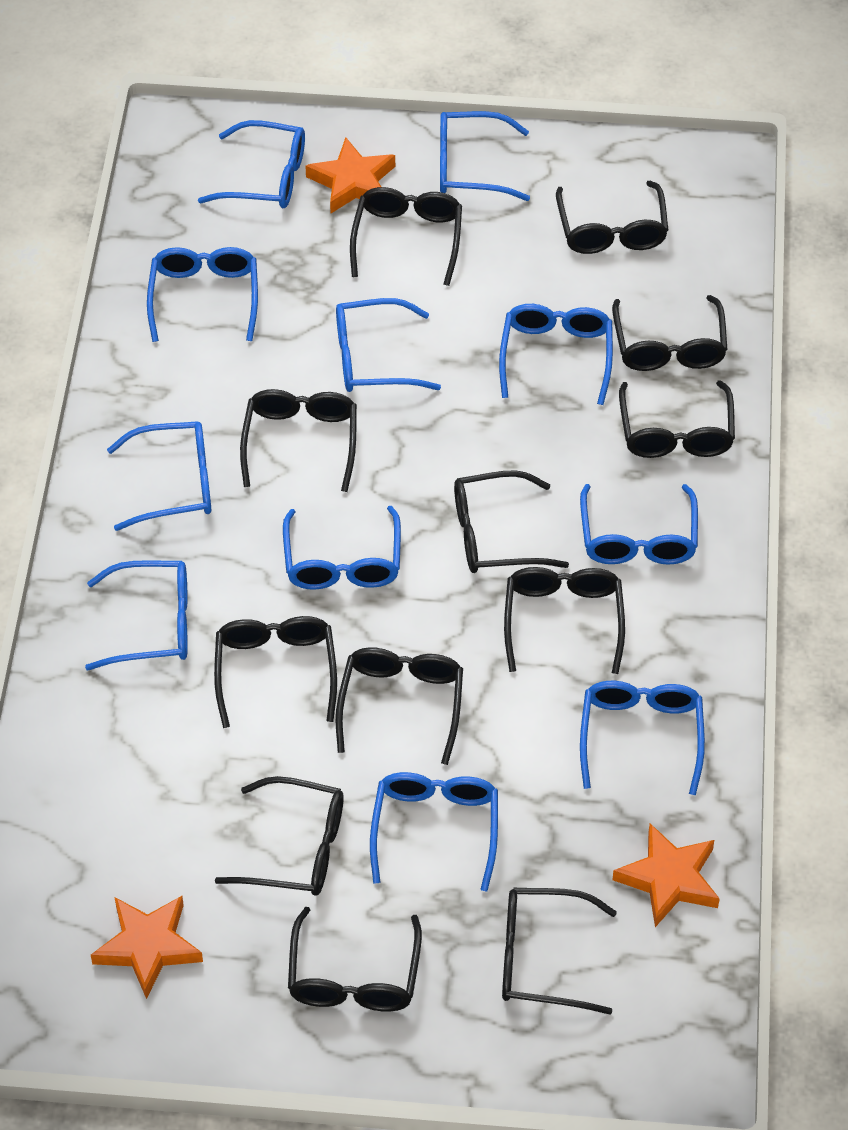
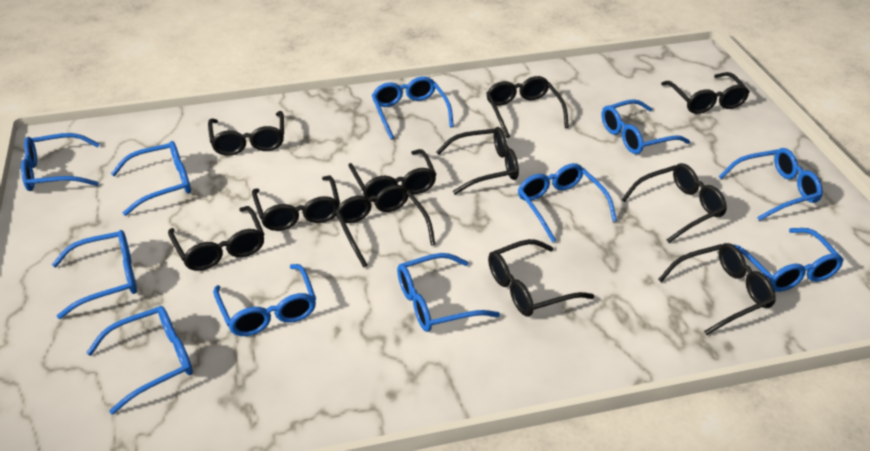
black glasses: [214,616,337,728] [215,776,343,896] [240,389,357,492] [288,907,422,1012] [336,647,463,765] [350,187,462,286] [454,470,569,573] [502,888,617,1015] [504,567,625,674] [556,181,668,254] [612,295,727,371] [619,380,735,458] = 12 -> [168,206,264,271] [208,111,284,156] [252,176,340,231] [335,185,436,268] [348,149,437,202] [436,127,519,195] [486,76,569,138] [488,239,594,316] [621,163,727,243] [658,243,776,335] [661,72,750,114] = 11
orange star: [91,896,203,999] [305,137,395,213] [612,824,720,927] = 3 -> none = 0

